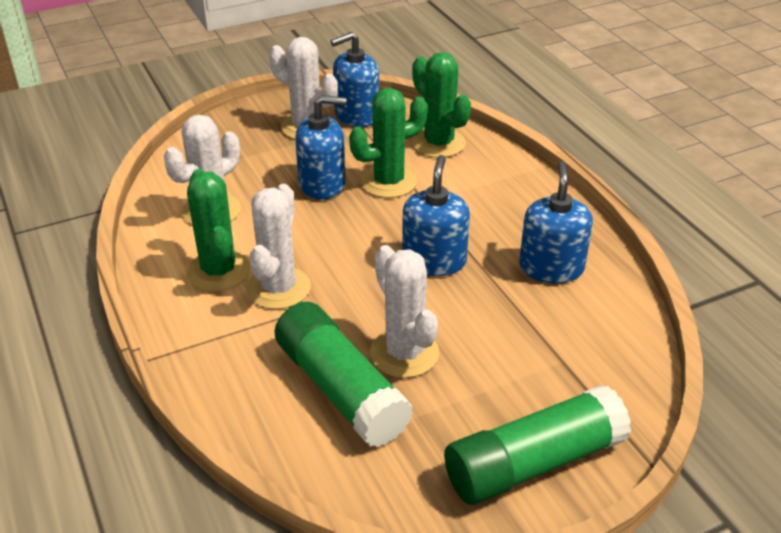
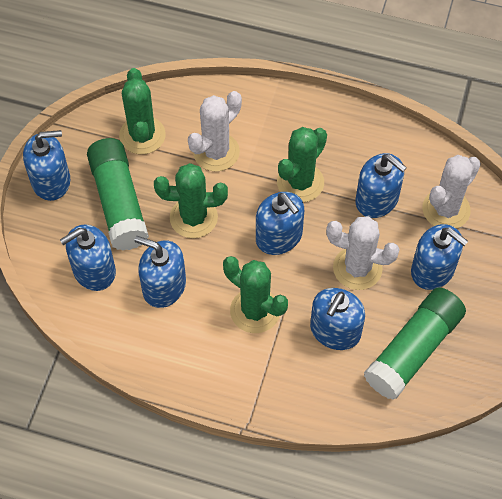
blue soap dispenser: [295,95,346,200] [330,32,379,127] [402,155,470,276] [519,161,593,283] = 4 -> [23,130,70,201] [60,224,116,291] [135,236,186,308] [256,192,304,255] [310,288,365,350] [356,153,407,218] [411,224,468,290] = 7
green cactus: [187,169,251,291] [349,88,428,198] [412,52,471,158] = 3 -> [119,68,166,154] [154,163,228,238] [223,256,288,333] [277,127,327,202] = 4
white cactus: [164,115,241,224] [246,184,311,309] [269,37,338,139] [370,245,439,378] = 4 -> [188,91,242,172] [326,216,400,290] [422,155,481,229] = 3

